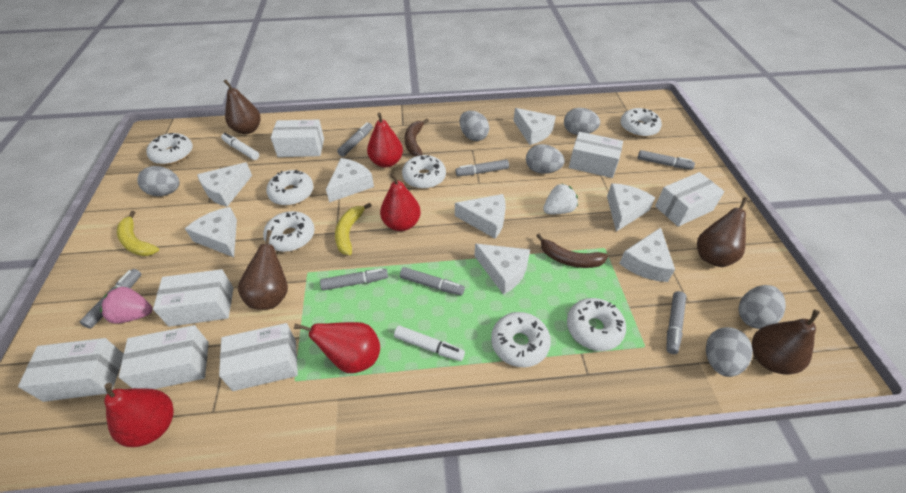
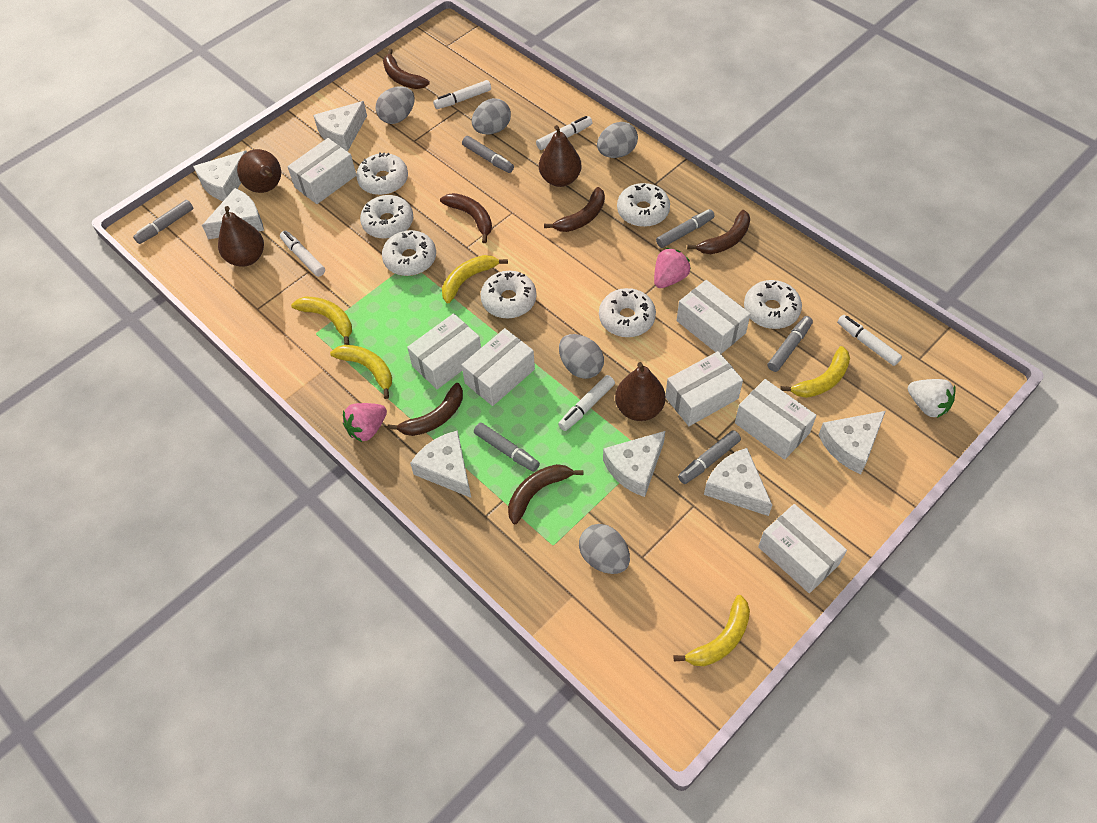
brown banana: [405,119,428,156] [536,233,608,268] = 2 -> [383,49,430,89] [387,383,463,436] [440,193,492,243] [508,464,583,524] [544,187,605,232] [687,210,750,254] = 6
grey egg: [137,166,180,196] [460,111,489,141] [526,144,565,174] [564,108,600,135] [706,327,753,377] [738,285,786,329] = 6 -> [376,86,415,124] [472,98,511,135] [559,334,604,379] [579,524,630,574] [597,122,638,158] = 5
grey marker: [80,269,142,329] [320,269,388,290] [337,122,373,157] [400,267,465,296] [455,159,509,176] [638,150,695,170] [666,291,686,354] = 7 -> [133,200,193,244] [462,136,514,173] [474,423,540,472] [656,209,715,248] [678,430,741,484] [767,316,813,372] = 6
pink strawberry: [100,287,152,324] = 1 -> [343,403,387,442] [654,248,691,288] = 2
red pear: [104,383,174,447] [294,322,380,373] [367,112,403,168] [380,173,421,231] = 4 -> none = 0
white cheese: [185,207,237,257] [197,162,252,207] [326,158,374,203] [455,194,506,239] [474,244,530,295] [514,108,556,145] [607,183,655,232] [619,228,675,282] = 8 -> [193,151,247,201] [202,188,264,239] [313,101,367,151] [410,430,471,498] [603,431,665,497] [704,448,772,516] [818,411,886,474] = 7
white marker: [221,133,259,160] [394,326,465,361] = 2 -> [280,231,325,277] [433,80,491,109] [536,116,592,150] [558,375,615,431] [837,315,902,366] = 5
yellow banana: [117,211,159,256] [335,203,372,255] = 2 -> [291,296,352,345] [330,345,392,399] [442,255,508,303] [674,595,750,666] [781,346,850,398] = 5

